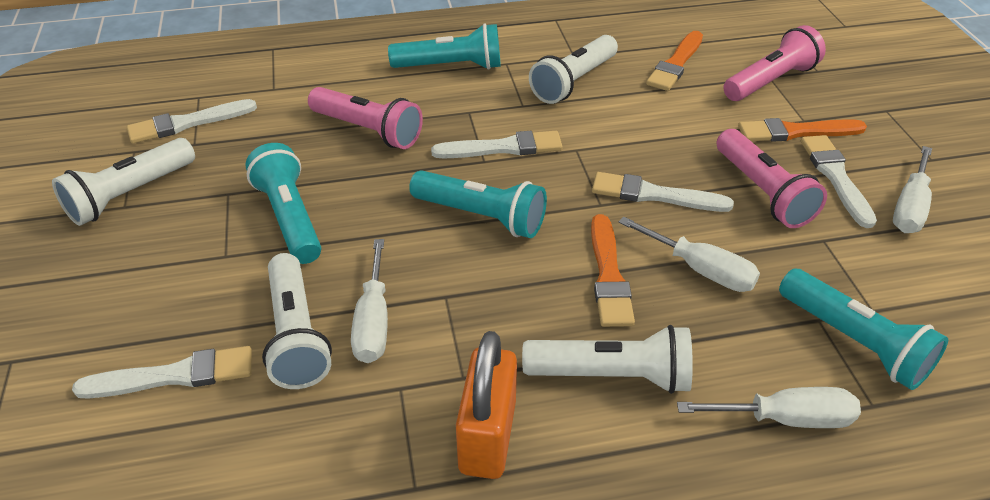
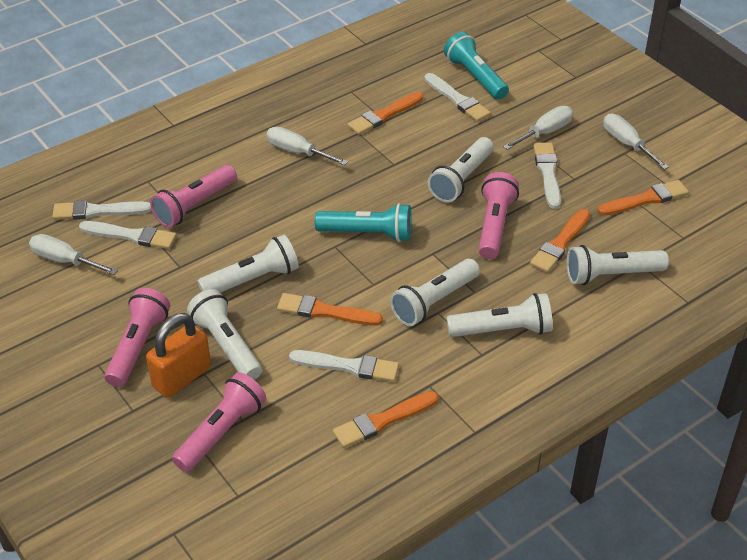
orange brush: [591,214,635,327] [646,31,703,91] [738,118,867,142] = 3 -> [277,293,383,325] [333,391,439,448] [348,92,423,135] [530,209,590,273] [598,180,689,215] = 5
pink flashlight: [308,87,423,149] [716,129,827,228] [723,25,826,101] = 3 -> [104,288,170,387] [150,165,237,228] [172,372,267,472] [478,172,519,259] = 4
turquoise flashlight: [245,143,321,264] [388,23,501,70] [409,170,547,238] [779,269,948,390] = 4 -> [315,203,412,242] [444,32,509,100] = 2
white flashlight: [52,138,195,226] [262,253,332,389] [522,325,693,394] [529,35,618,104] = 4 -> [187,289,262,380] [197,235,299,293] [390,259,480,326] [428,137,494,203] [446,293,553,337] [567,245,669,285] = 6

